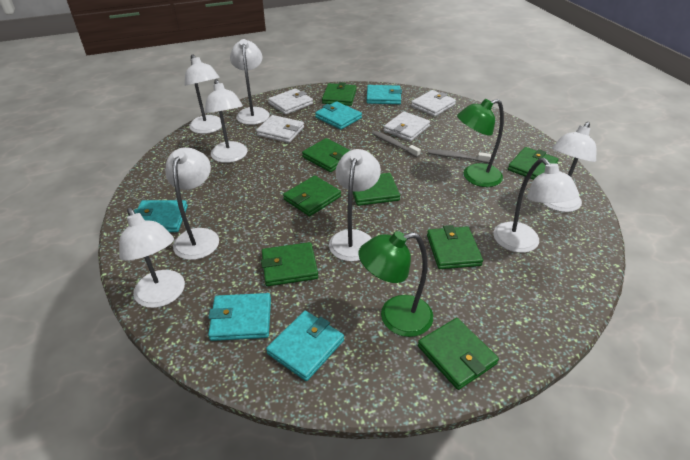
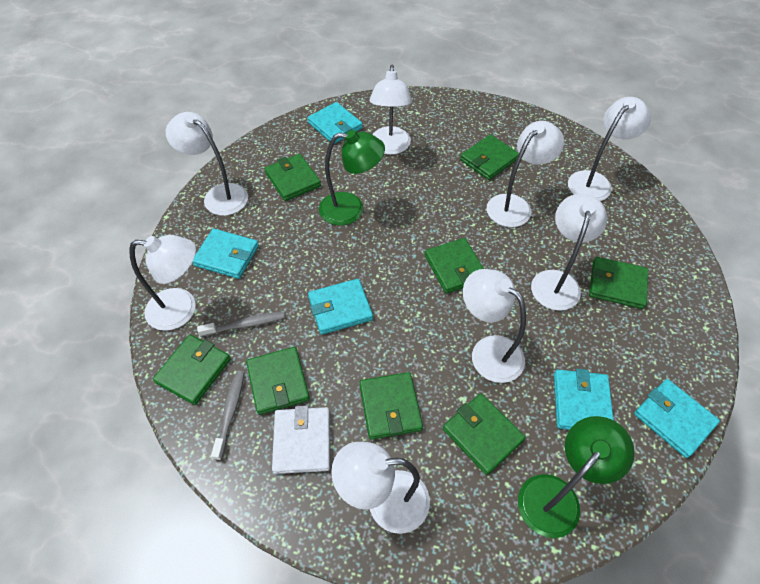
white wallet: [256,115,304,143] [268,88,313,115] [384,111,430,141] [411,90,456,117] = 4 -> [272,405,330,474] = 1

